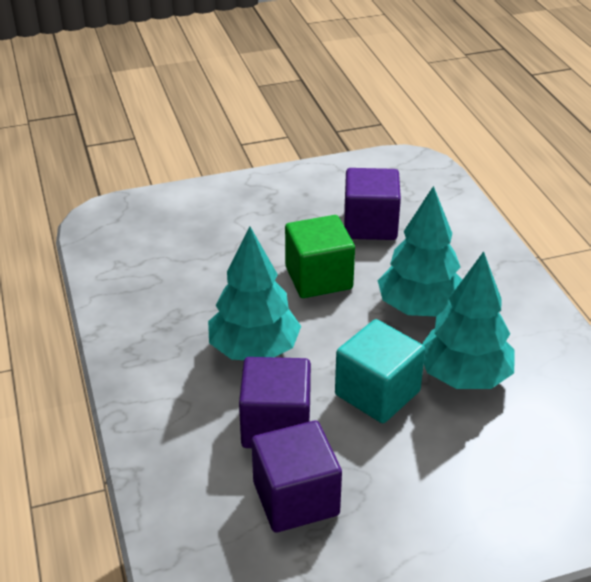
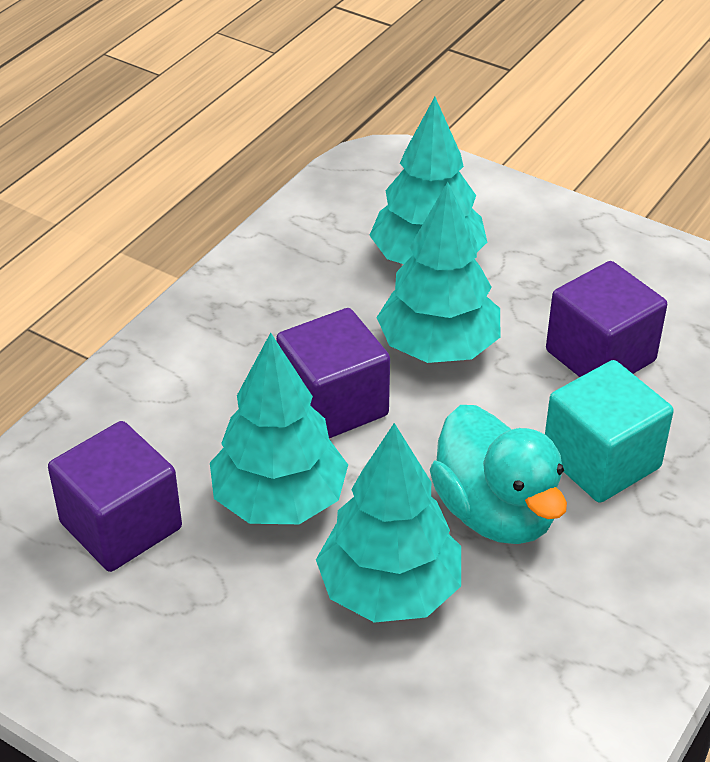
green cube: [285,215,355,298] = 1 -> none = 0
turquoise duck: none = 0 -> [430,405,567,544] = 1
turquoise tree: [208,226,301,360] [378,186,462,316] [422,251,515,389] = 3 -> [210,333,348,524] [316,423,461,623] [369,97,487,264] [376,182,501,363] = 4

